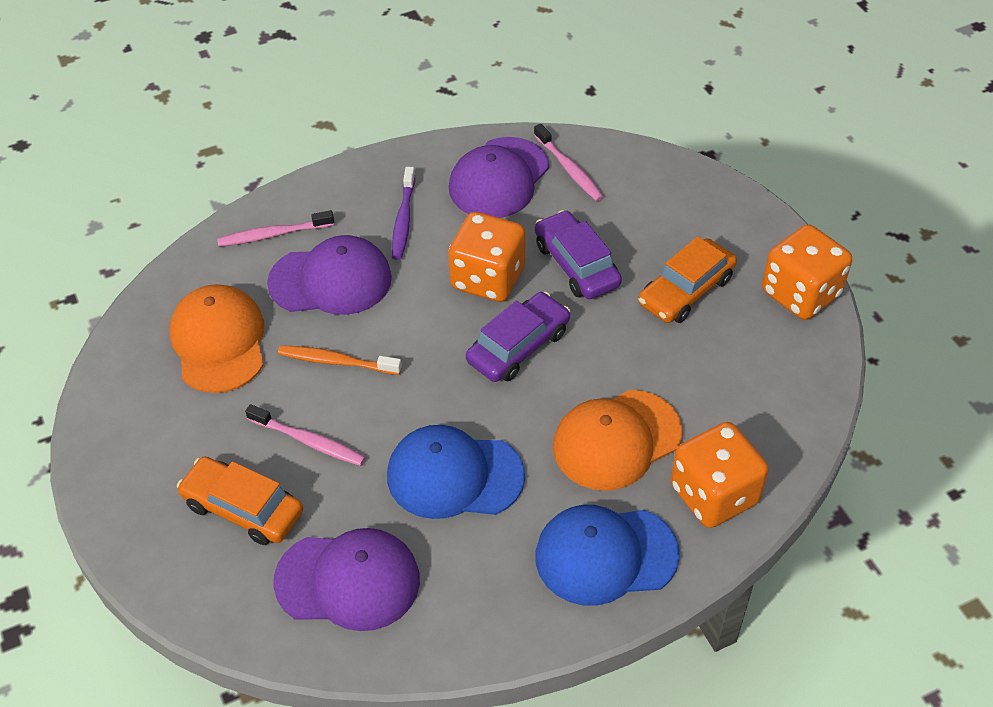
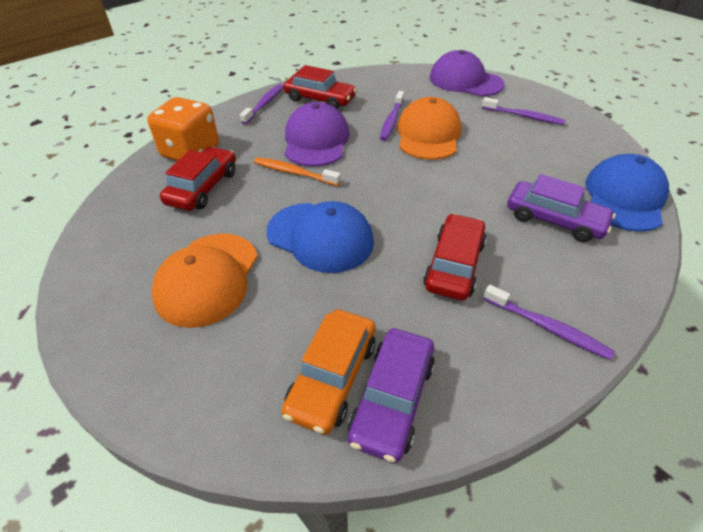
orange car: [177,456,303,545] [638,236,737,323] = 2 -> [282,309,376,435] = 1
orange dice: [449,212,526,302] [671,422,769,528] [762,224,852,320] = 3 -> [147,97,219,161] = 1
pink toothbrush: [217,210,334,247] [245,404,366,466] [534,124,604,201] = 3 -> none = 0
purple cap: [267,235,392,315] [273,528,420,631] [449,137,549,218] = 3 -> [285,102,350,167] [430,50,504,96] = 2
purple toothbrush: [392,167,415,260] = 1 -> [240,84,284,124] [380,91,404,141] [482,97,566,125] [483,285,615,360] = 4
red car: none = 0 -> [160,147,236,211] [283,65,357,109] [423,213,486,301] = 3

